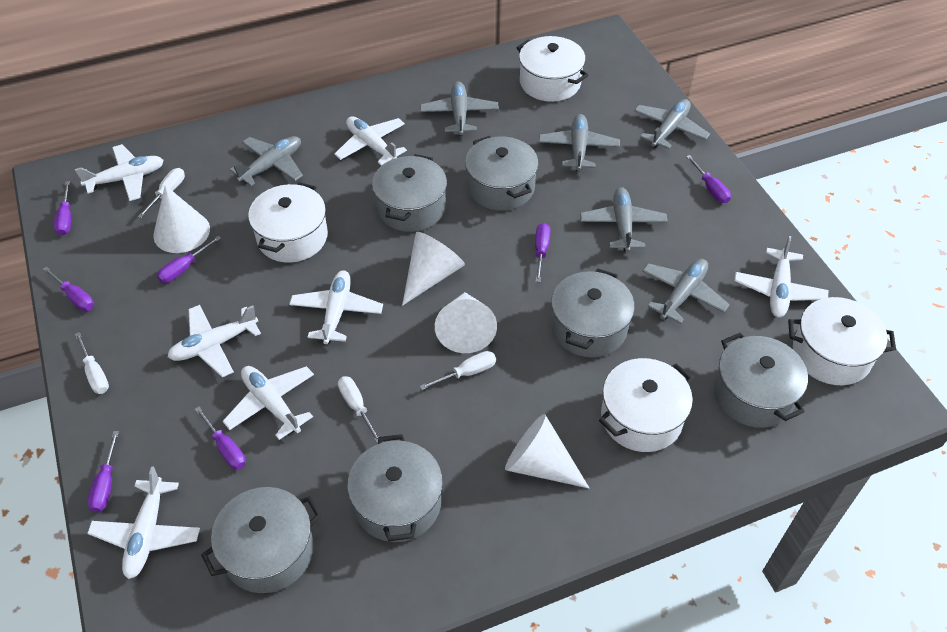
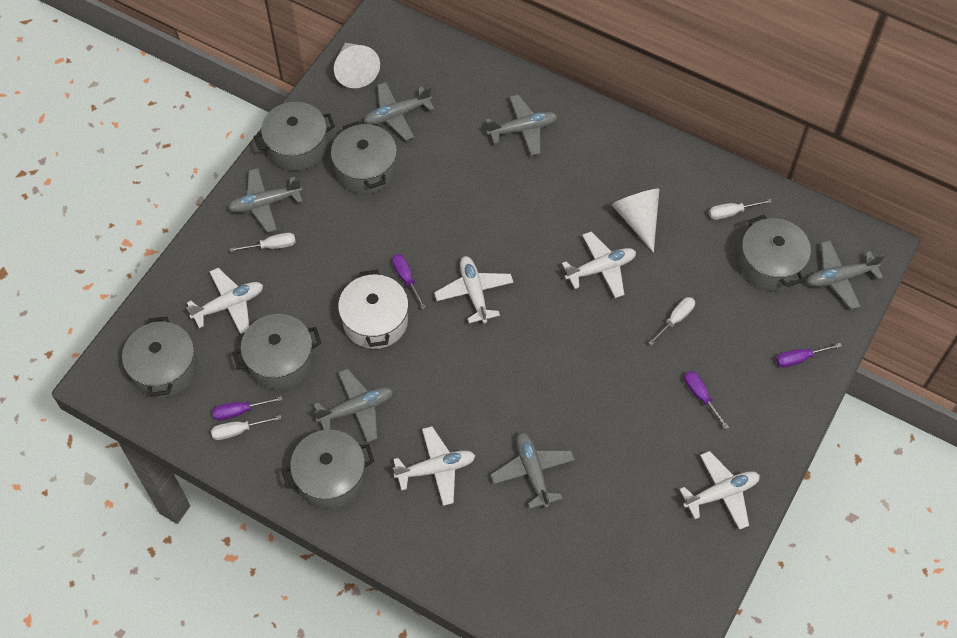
purple screwdriver: [43,266,94,311] [54,181,71,236] [87,431,119,512] [157,236,221,283] [195,407,246,470] [535,223,551,282] [686,155,731,203] = 7 -> [212,396,283,420] [392,254,426,309] [684,371,729,429] [776,343,842,368] = 4
white cone: [153,185,210,253] [402,232,465,306] [435,292,497,353] [505,414,589,488] = 4 -> [334,43,380,88] [612,189,659,253] = 2
white plane: [75,144,164,201] [87,467,200,579] [168,305,261,377] [222,366,314,440] [289,270,383,344] [334,117,407,165] [734,236,829,317] = 7 -> [187,268,263,334] [393,426,476,506] [434,256,514,323] [562,232,636,298] [679,451,760,530] = 5
white pot: [248,182,328,263] [516,36,588,102] [599,358,693,452] [788,297,896,385] = 4 -> [338,270,409,349] = 1

